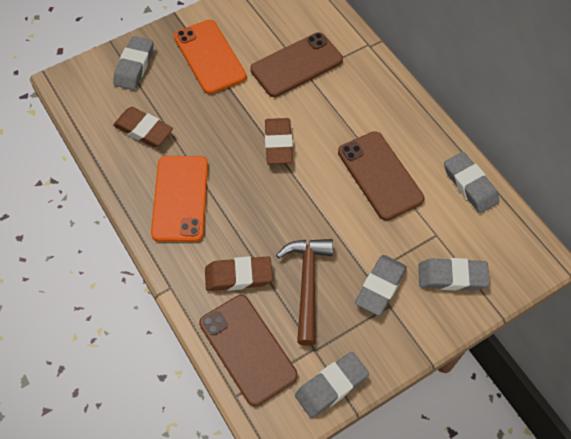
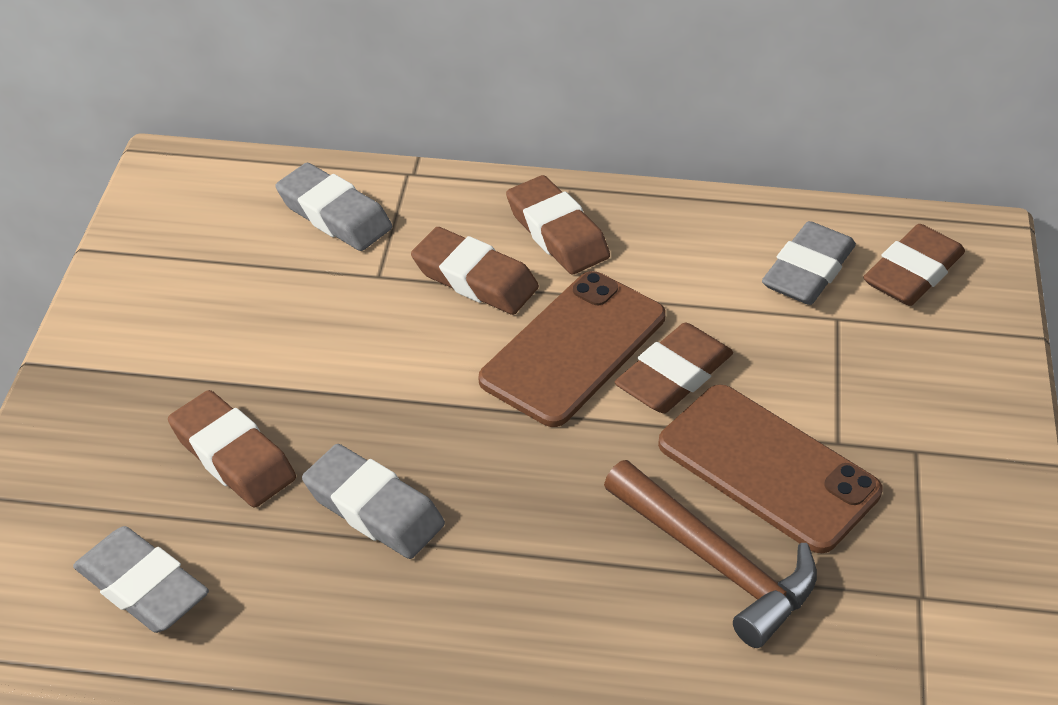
brown eraser: [113,107,173,147] [205,256,273,291] [265,118,293,164] = 3 -> [168,390,296,508] [411,227,539,315] [506,175,610,274] [615,323,733,413] [863,224,965,306] = 5
brown phone: [199,295,298,406] [250,32,343,97] [338,131,424,220] = 3 -> [479,271,666,427] [658,384,882,553] = 2
grey eraser: [113,36,154,90] [295,352,369,418] [355,255,407,316] [419,258,490,290] [444,152,499,213] = 5 -> [73,526,209,633] [275,163,392,251] [302,444,445,559] [762,221,856,305] = 4
orange phone: [151,156,208,242] [174,20,247,94] = 2 -> none = 0

